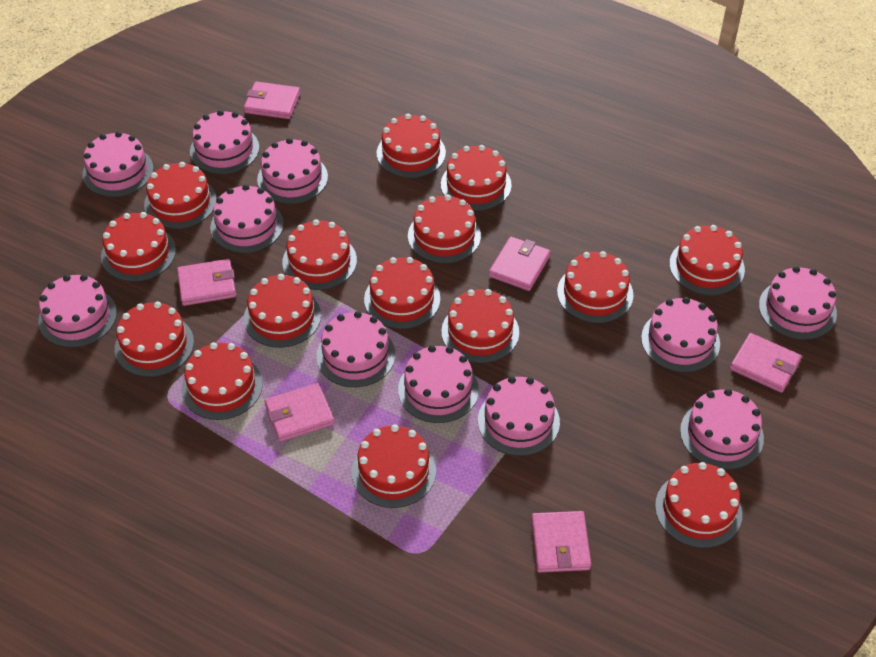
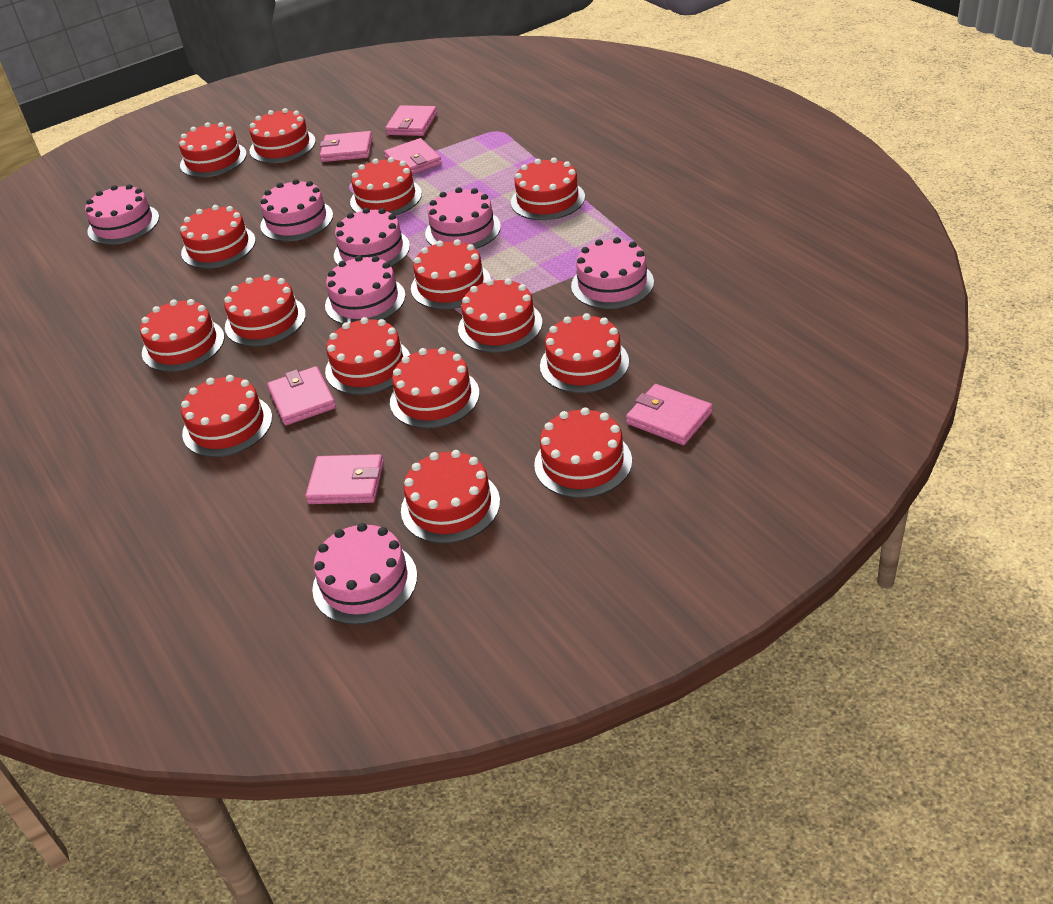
pink cake: [38,274,117,348] [82,131,154,197] [190,110,259,174] [210,184,284,253] [257,138,328,204] [316,311,395,387] [398,345,479,423] [478,376,560,456] [641,297,720,372] [680,389,764,470] [759,266,837,340] = 11 -> [85,184,159,245] [260,179,333,241] [312,523,417,625] [325,255,406,324] [334,208,410,267] [425,187,501,249] [571,237,654,309] = 7

